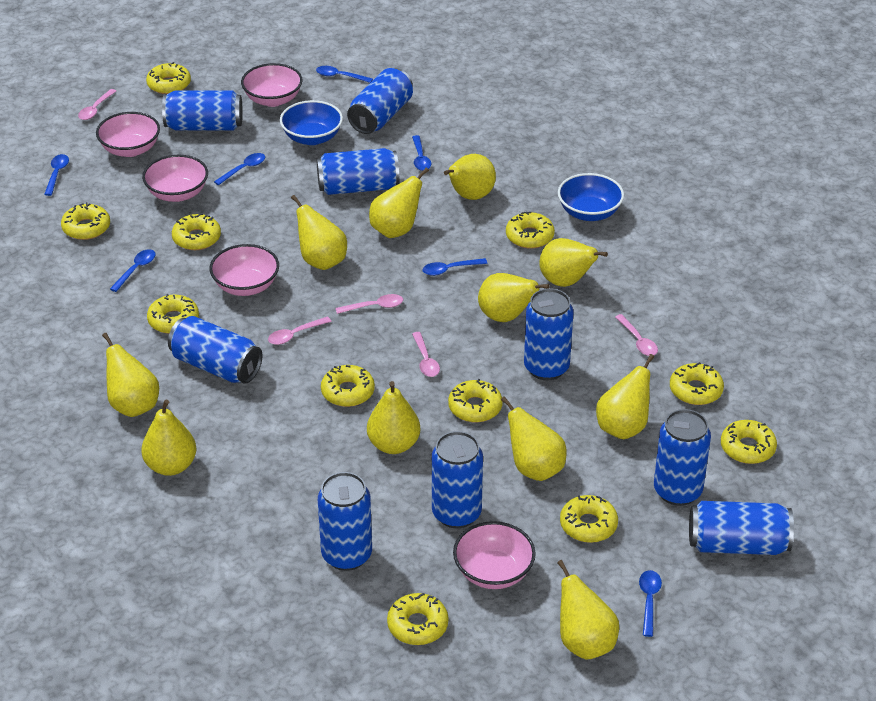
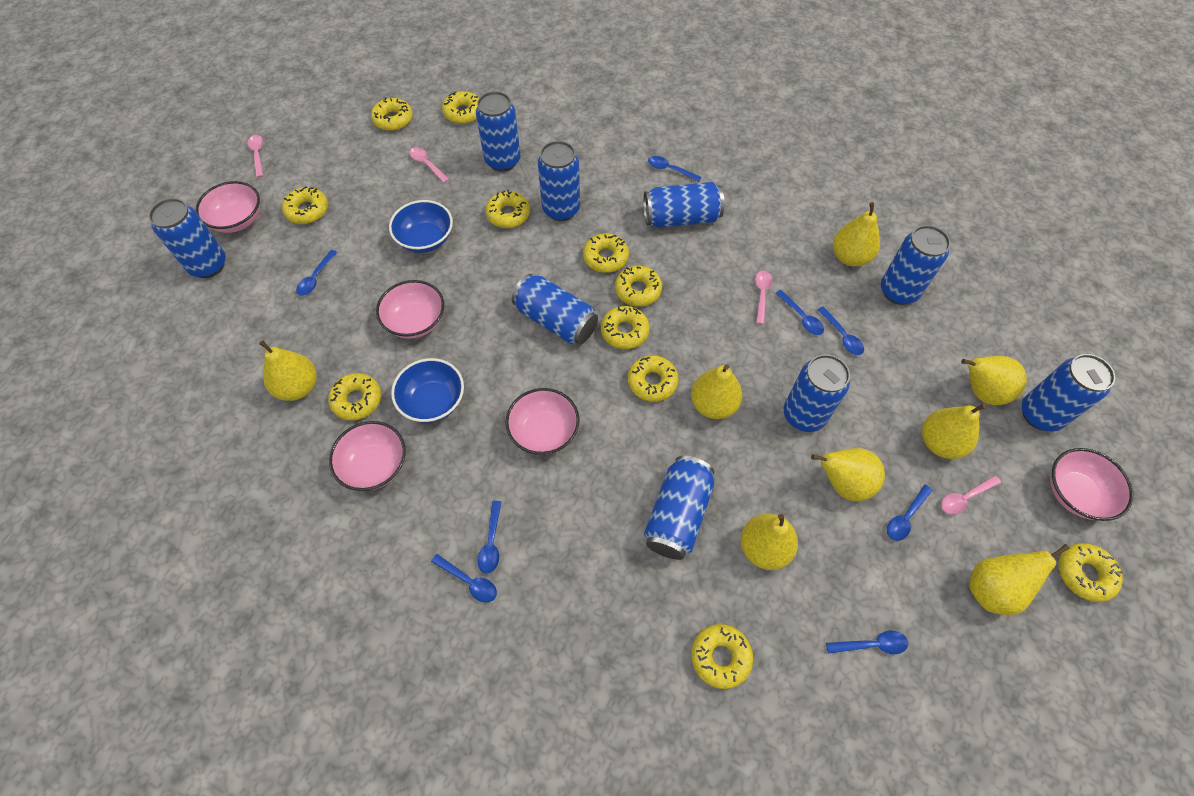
blue spoon: [44,154,69,196] [110,249,155,292] [214,153,265,185] [316,66,373,83] [412,135,431,171] [422,258,487,276] [639,570,662,637] = 7 -> [296,250,337,296] [431,554,497,603] [478,501,501,574] [648,156,702,182] [775,290,824,335] [817,306,864,355] [826,631,908,654] [887,485,932,541] = 8
pink spoon: [78,89,116,120] [268,316,332,345] [336,294,403,314] [412,332,440,377] [615,314,658,356] = 5 -> [248,135,264,178] [409,147,449,183] [755,270,773,324] [941,475,1001,515] = 4
yellow pear: [102,333,159,417] [141,399,196,476] [291,195,347,270] [367,381,420,454] [369,167,429,238] [444,154,496,200] [478,273,550,322] [501,396,566,481] [539,238,608,287] [557,560,619,659] [596,354,654,439] = 11 -> [259,340,317,401] [691,364,742,419] [741,514,798,570] [811,448,885,502] [833,202,880,266] [922,404,987,459] [961,356,1027,405] [969,544,1070,615] = 8

